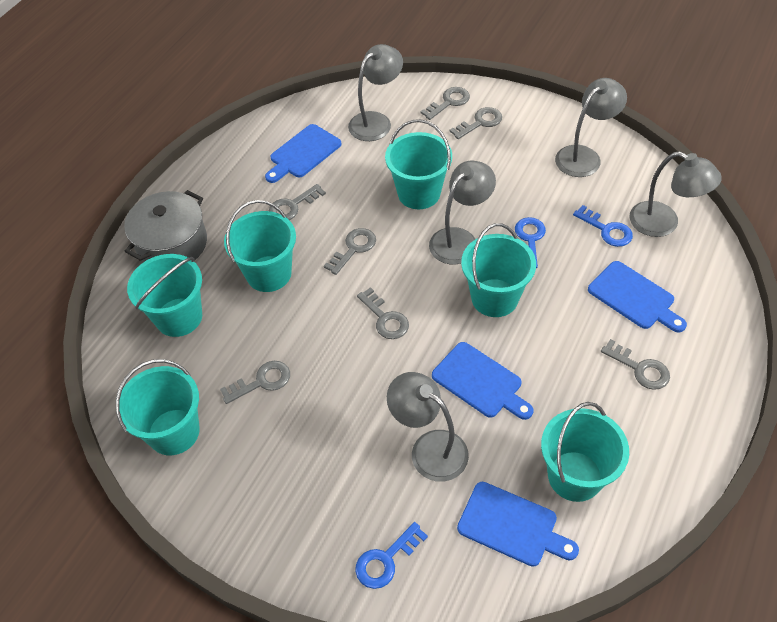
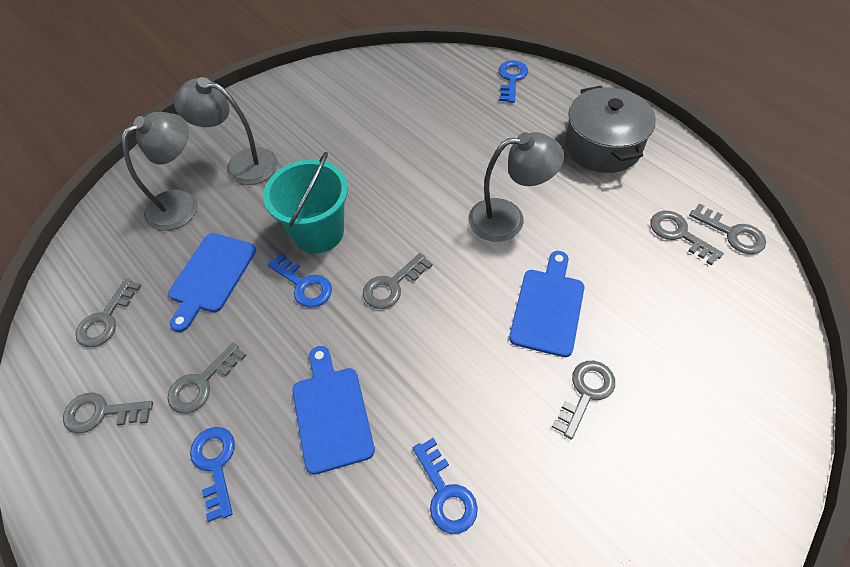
blue cutting board: [265,124,342,183] [432,342,533,420] [457,482,579,567] [588,261,687,332] = 4 -> [168,233,256,332] [292,346,375,475] [509,251,584,357] = 3
blue key: [355,522,428,589] [515,217,546,268] [573,205,633,247] = 3 -> [190,427,235,522] [267,253,332,308] [413,438,478,534] [499,60,528,103] = 4
grey lamp: [348,44,403,141] [387,372,469,482] [429,160,496,265] [555,78,627,177] [630,151,722,237] = 5 -> [122,112,198,231] [174,77,278,185] [469,132,564,242] = 3
turquoise bucket: [116,359,200,455] [127,254,202,337] [224,200,296,292] [385,119,452,209] [461,223,536,317] [541,402,629,502] = 6 -> [263,152,348,253] = 1

